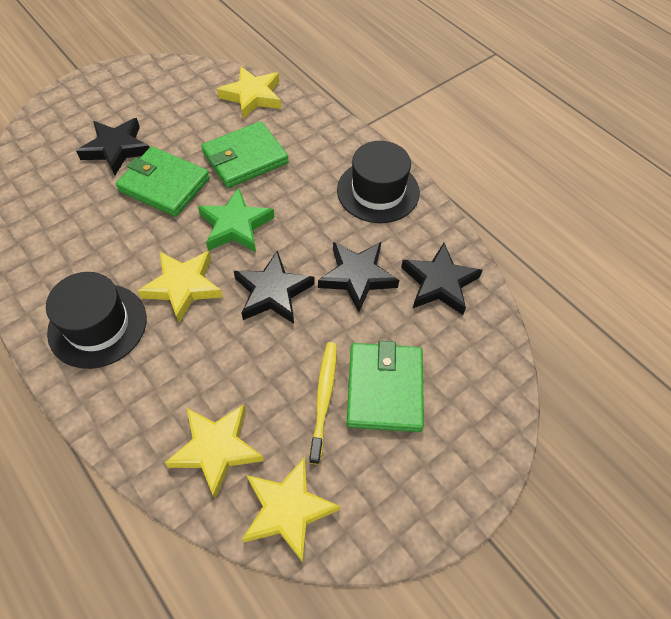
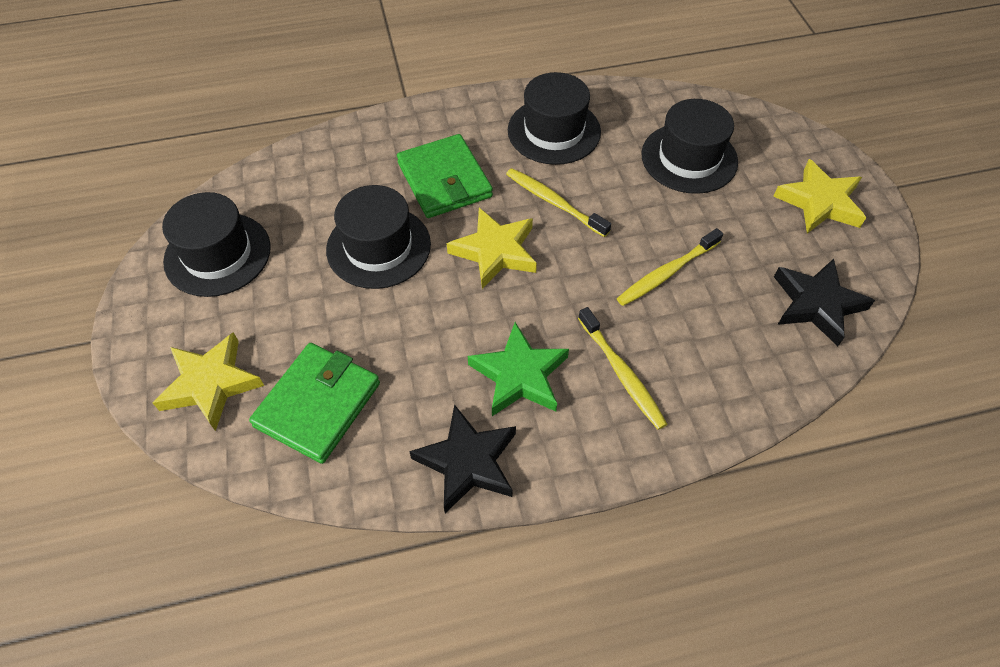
black hat: [46,272,146,369] [337,141,420,223] = 2 -> [162,192,271,297] [326,185,431,289] [508,72,601,165] [641,99,738,194] = 4
black star: [76,118,150,175] [234,250,315,324] [318,242,399,312] [401,243,483,315] = 4 -> [409,404,516,513] [774,259,875,346] = 2
green wallet: [115,146,210,217] [201,121,289,188] [347,341,424,432] = 3 -> [249,343,380,464] [397,134,493,218] = 2
yellow star: [138,251,223,323] [165,404,264,499] [217,67,281,119] [242,457,340,563] = 4 -> [153,332,264,431] [447,208,537,289] [773,159,866,233] = 3
yellow toothbrush: [309,342,337,464] = 1 -> [506,168,611,237] [578,307,667,430] [617,228,723,306] = 3

